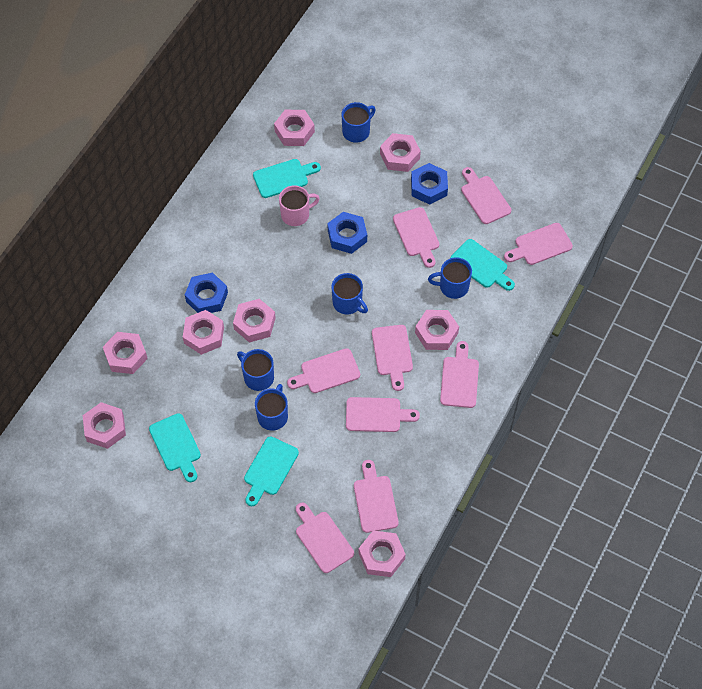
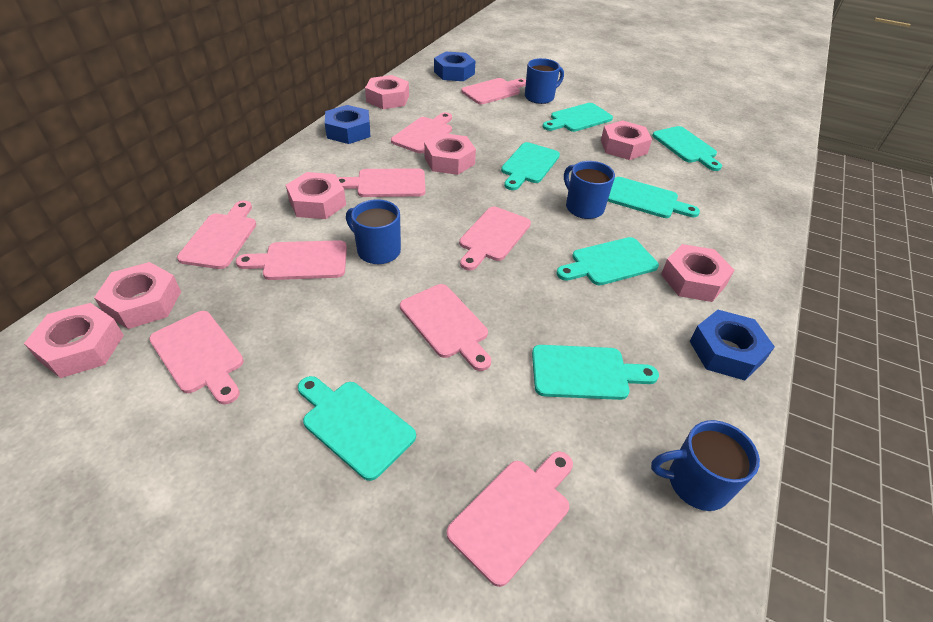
blue mug: [237,349,274,391] [255,384,288,431] [331,273,368,314] [341,102,376,143] [428,257,472,299] = 5 -> [346,199,401,264] [525,58,564,104] [564,161,615,219] [651,420,760,511] = 4
pink mug: [279,185,320,226] = 1 -> none = 0
pink nut: [83,402,126,449] [103,332,148,374] [183,310,224,355] [233,299,276,342] [274,110,315,146] [359,531,406,577] [380,133,421,172] [415,310,459,350] = 8 -> [24,303,124,378] [94,262,181,329] [286,172,346,219] [365,75,409,109] [424,133,476,175] [601,120,652,160] [661,244,734,302] = 7
turquoise cutting board: [149,413,201,482] [244,437,299,506] [253,159,321,198] [450,239,515,291] = 4 -> [298,376,416,481] [501,142,560,190] [532,345,659,400] [543,103,613,132] [556,237,659,285] [608,177,700,218] [652,126,722,171] = 7

